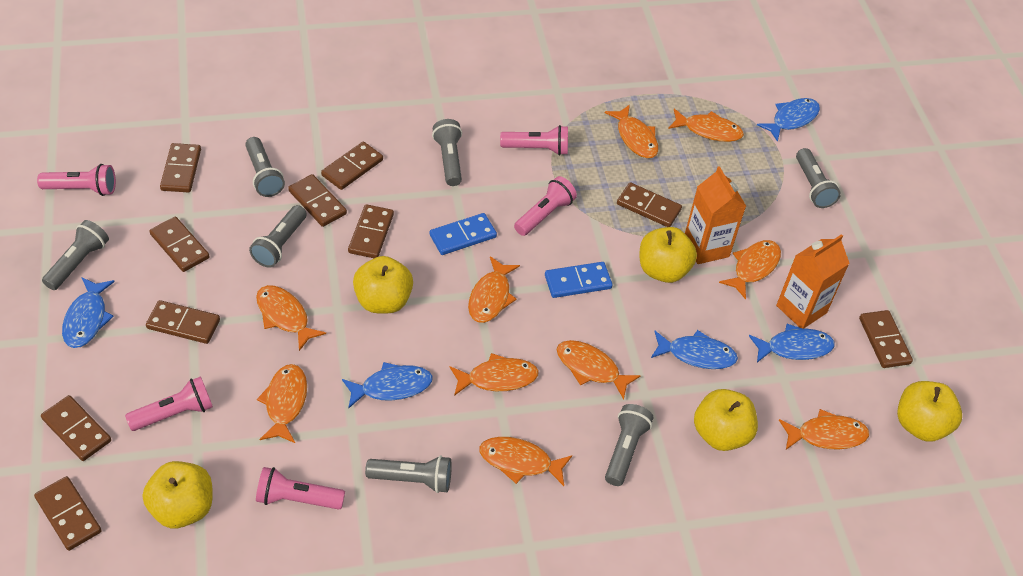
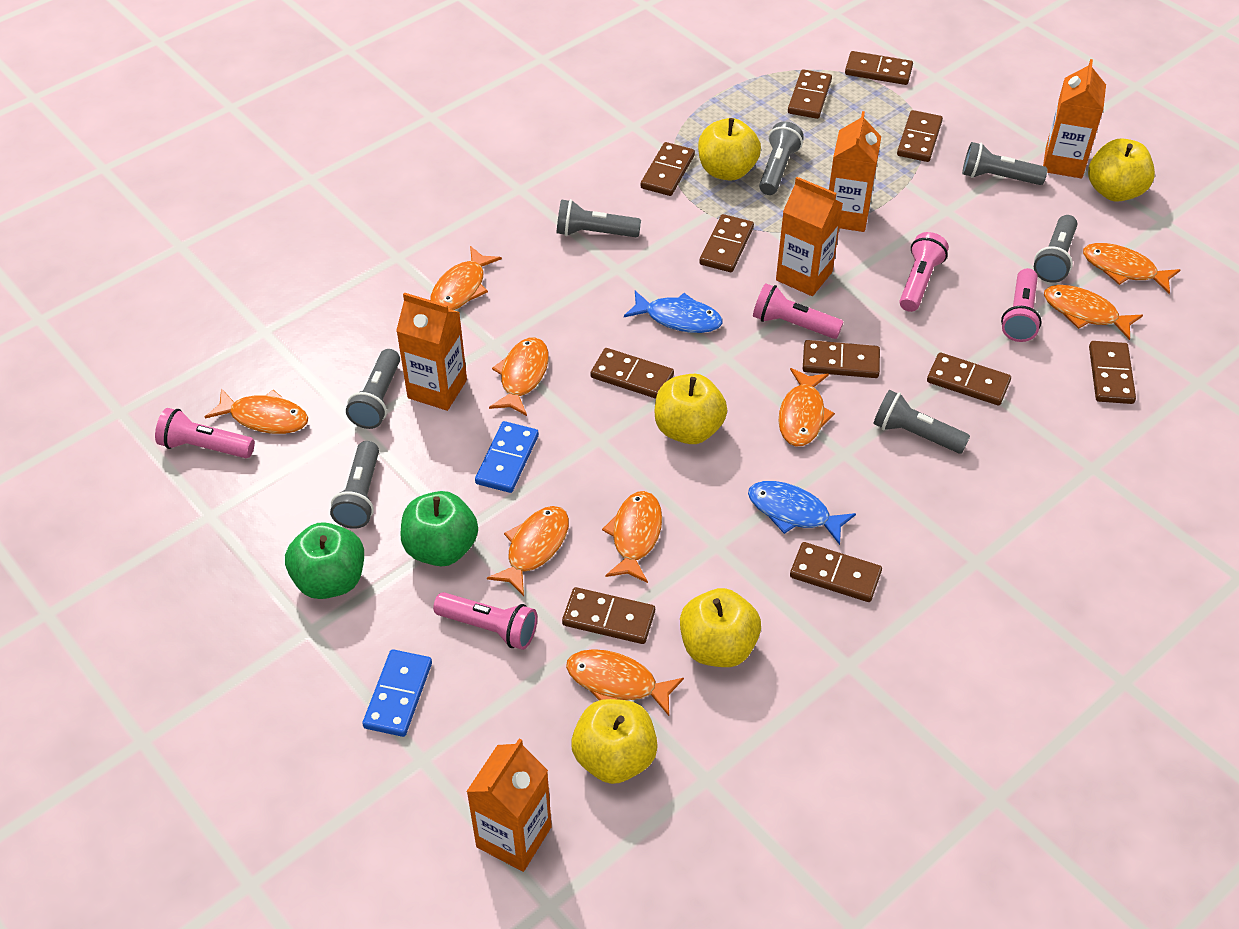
blue fish: [62,277,115,348] [342,362,433,408] [651,330,738,369] [749,324,835,362] [757,98,820,142] = 5 -> [624,291,723,333] [748,481,856,545] = 2
brown domino: [34,476,102,551] [41,395,111,461] [146,300,220,344] [149,217,210,272] [160,143,201,192] [288,174,347,227] [321,142,383,190] [348,204,394,258] [617,182,682,227] [859,310,913,368] = 10 -> [562,587,655,644] [591,348,674,399] [641,142,695,196] [699,214,754,272] [788,69,832,119] [790,542,882,602] [803,340,880,378] [845,51,913,85] [897,110,943,162] [927,352,1011,406] [1089,341,1136,404] = 11
green apple: none = 0 -> [285,522,364,599] [400,491,478,567] = 2
orange carton: [685,166,746,264] [776,234,850,329] = 2 -> [396,292,467,411] [466,738,552,872] [776,177,843,296] [829,111,881,232] [1043,59,1106,178] = 5
orange fish: [256,285,326,351] [257,364,307,443] [450,353,539,396] [468,256,520,323] [480,437,572,486] [557,340,640,400] [605,104,658,158] [668,109,744,142] [719,240,781,299] [779,409,869,450] = 10 -> [205,388,308,434] [430,246,502,310] [487,506,569,596] [489,337,549,416] [566,649,684,716] [602,491,662,583] [779,368,835,446] [1044,285,1143,340] [1083,243,1180,294] = 9

